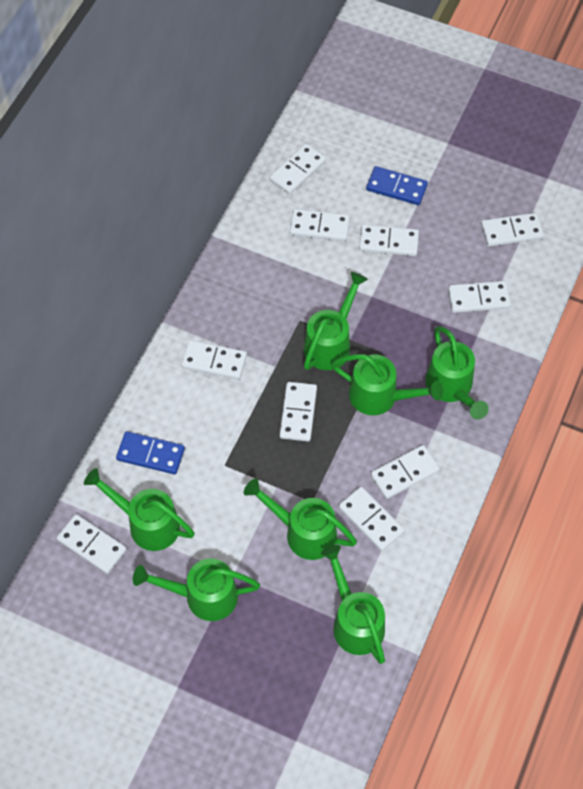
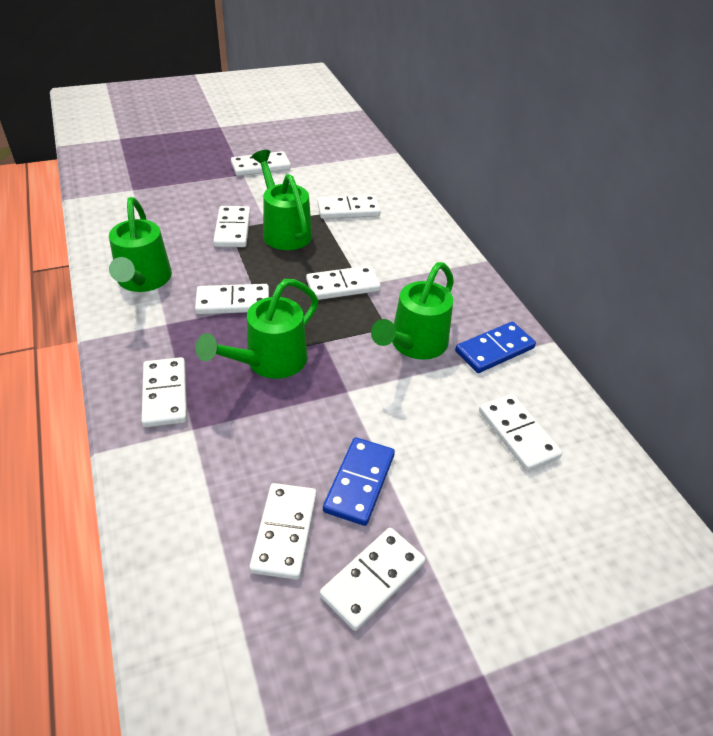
green watering can: [84,468,195,551] [133,559,260,621] [244,478,357,560] [304,272,368,370] [321,545,385,664] [331,354,444,415] [426,326,489,419] = 7 -> [109,197,172,292] [196,279,318,379] [252,150,312,250] [371,262,454,360] = 4
white domino: [57,514,127,574] [181,340,247,379] [270,144,326,194] [280,382,317,441] [290,209,350,241] [339,487,404,551] [359,224,419,256] [371,445,440,499] [448,281,511,313] [481,213,544,246] = 10 -> [142,357,187,427] [195,284,269,314] [213,206,251,247] [231,151,291,176] [249,483,317,580] [306,265,381,300] [317,195,381,219] [320,527,426,631] [479,394,562,471] = 9

